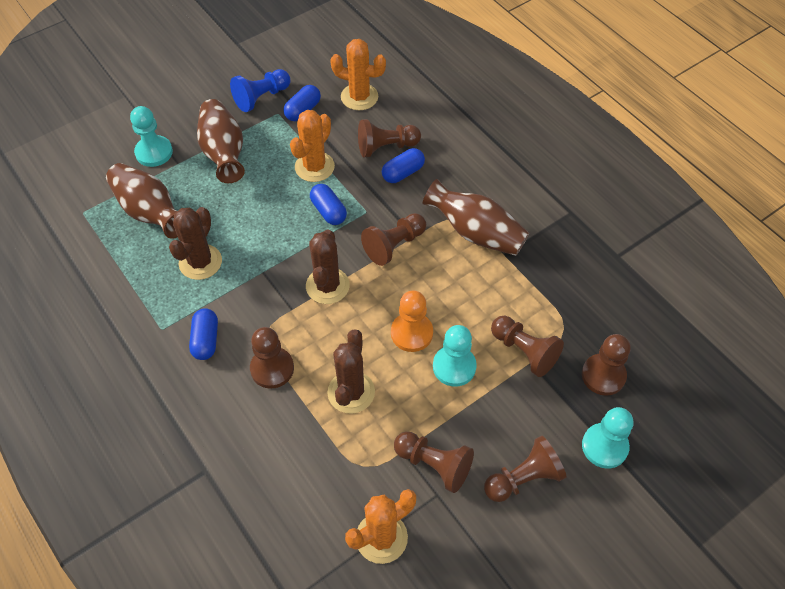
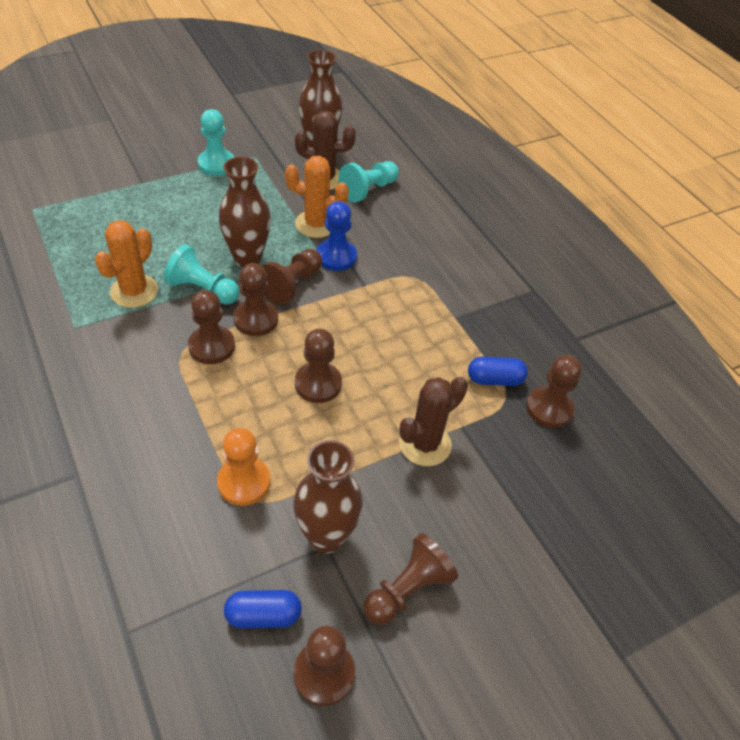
blue capsule: [189,308,218,360] [283,85,321,121] [310,184,347,225] [382,148,425,183] = 4 -> [224,590,302,629] [468,357,528,386] = 2
brown cactus: [169,207,222,280] [306,229,350,304] [328,329,375,414] = 3 -> [295,111,356,190] [399,377,468,466] = 2
orange cactus: [290,110,335,182] [330,39,386,110] [345,489,416,564] = 3 -> [95,220,158,308] [285,156,349,238] = 2

